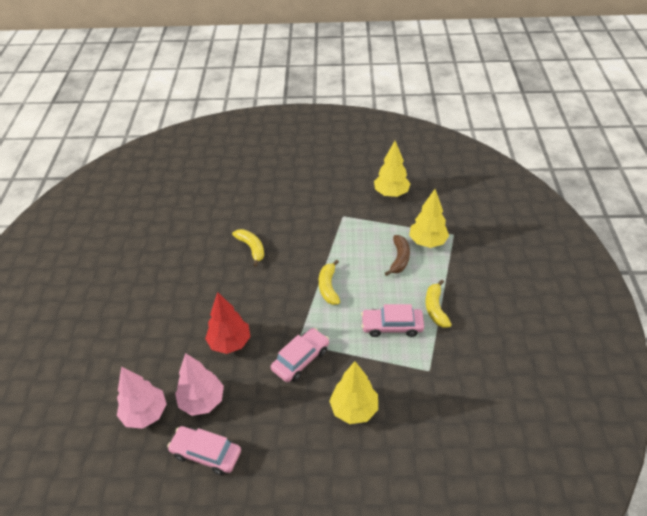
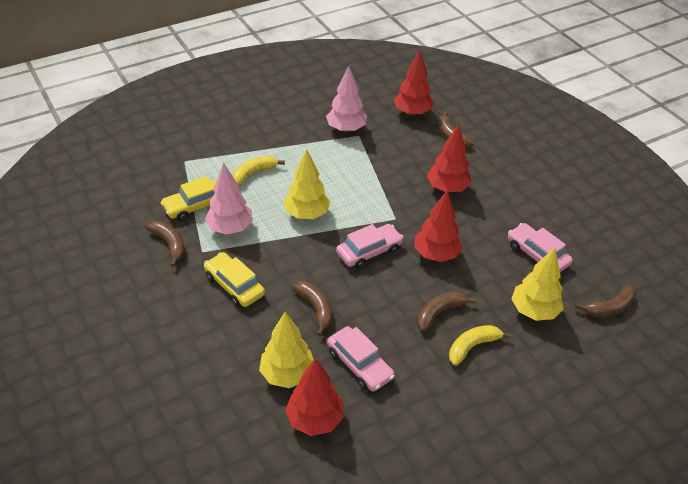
brown banana: [385,235,410,276] = 1 -> [146,221,185,267] [292,281,332,336] [417,292,476,332] [438,111,474,147] [575,284,636,318] = 5
red tree: [205,292,251,354] = 1 -> [285,358,344,436] [394,50,434,116] [414,191,463,262] [427,124,471,192] = 4
yellow banana: [232,229,264,267] [319,260,340,305] [426,280,452,328] = 3 -> [232,156,285,186] [449,325,512,366] = 2
yellow car: none = 0 -> [160,176,217,221] [204,252,265,307] = 2

